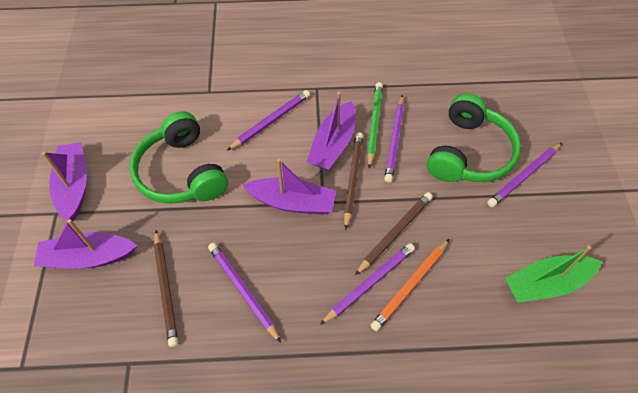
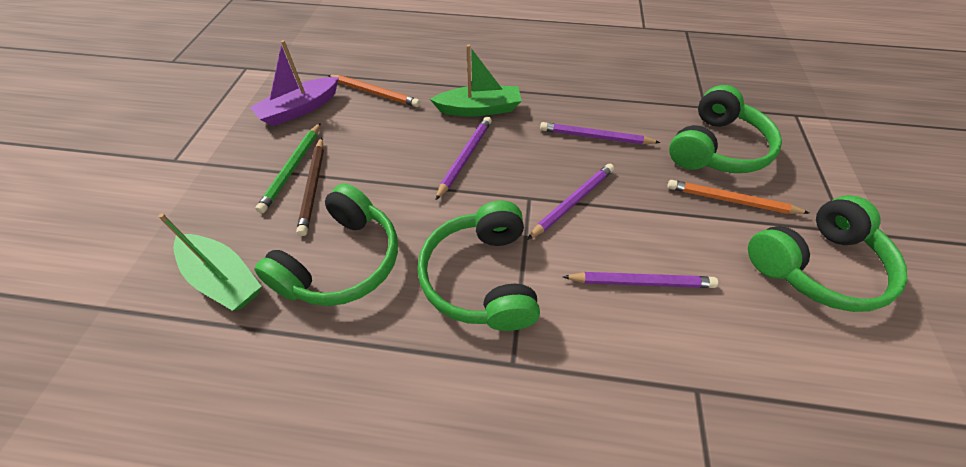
brown pencil: [154,230,178,347] [344,132,363,230] [355,192,433,275] = 3 -> [296,137,324,236] = 1
green boat: [505,245,602,303] = 1 -> [158,213,262,311] [430,45,522,117] = 2
green headphones: [130,111,228,204] [427,93,521,182] = 2 -> [254,183,398,306] [418,201,540,331] [669,85,782,173] [748,195,907,312] = 4
orange pencil: [370,239,449,331] = 1 -> [328,75,420,107] [667,180,809,214] = 2
purple boat: [34,219,137,268] [41,142,87,221] [242,159,336,214] [307,92,356,170] = 4 -> [250,40,339,126] = 1
purple pencil: [208,243,281,343] [227,90,310,151] [320,243,415,325] [384,95,404,183] [487,143,562,207] = 5 -> [435,117,492,200] [527,164,614,240] [540,122,661,145] [563,272,718,288] = 4

